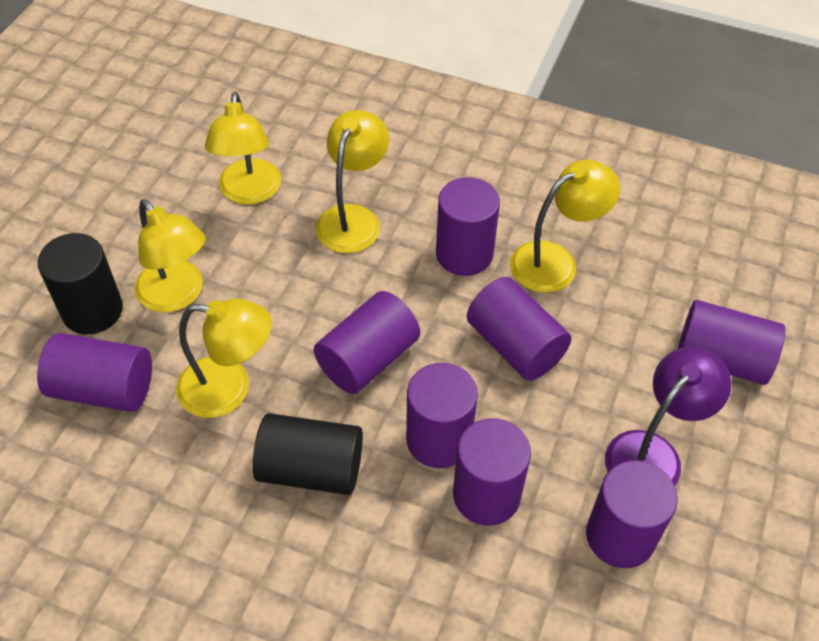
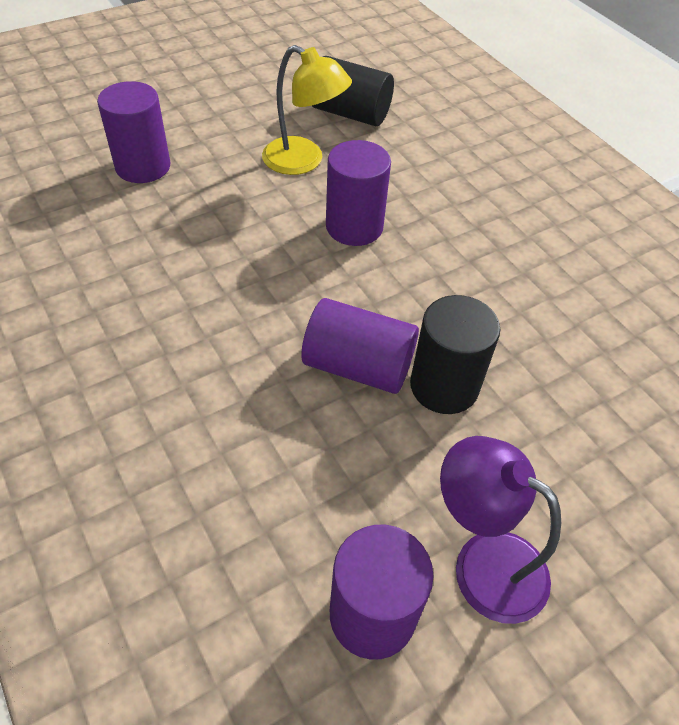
purple cylinder: [37,333,152,412] [314,291,420,394] [406,363,478,468] [436,177,500,276] [453,418,531,525] [467,277,571,381] [586,460,678,568] [678,300,786,385] = 8 -> [97,81,170,183] [302,298,419,394] [326,140,391,246] [330,525,434,660] = 4
yellow lamp: [135,199,206,313] [176,299,272,418] [205,92,281,205] [316,110,389,253] [510,160,620,293] = 5 -> [262,45,352,175] = 1

